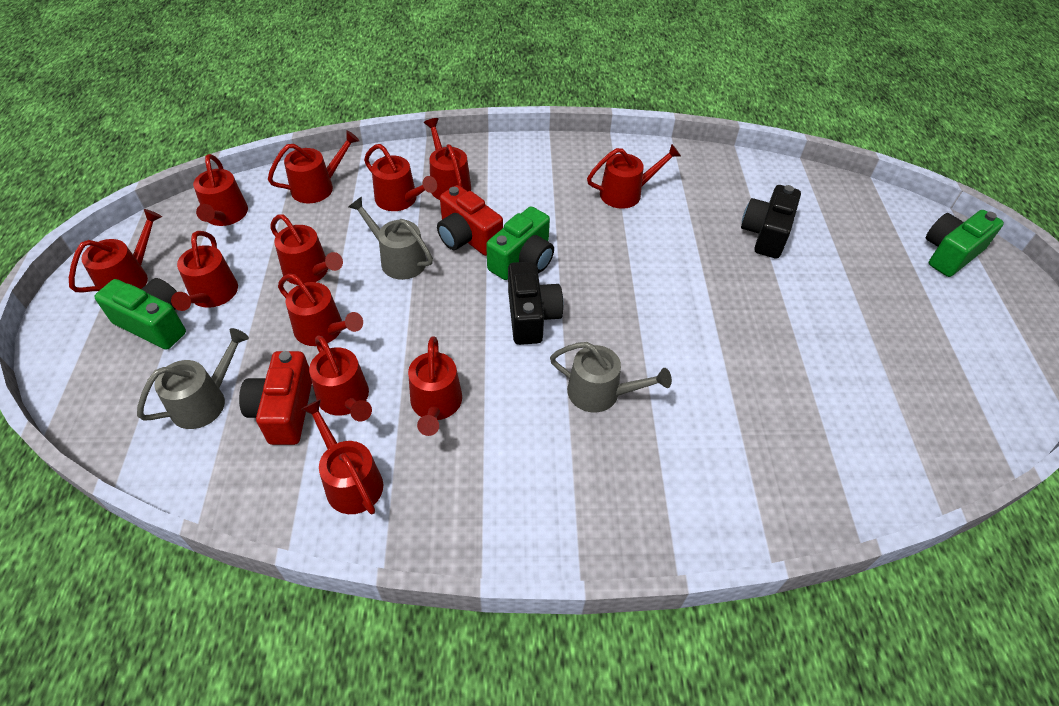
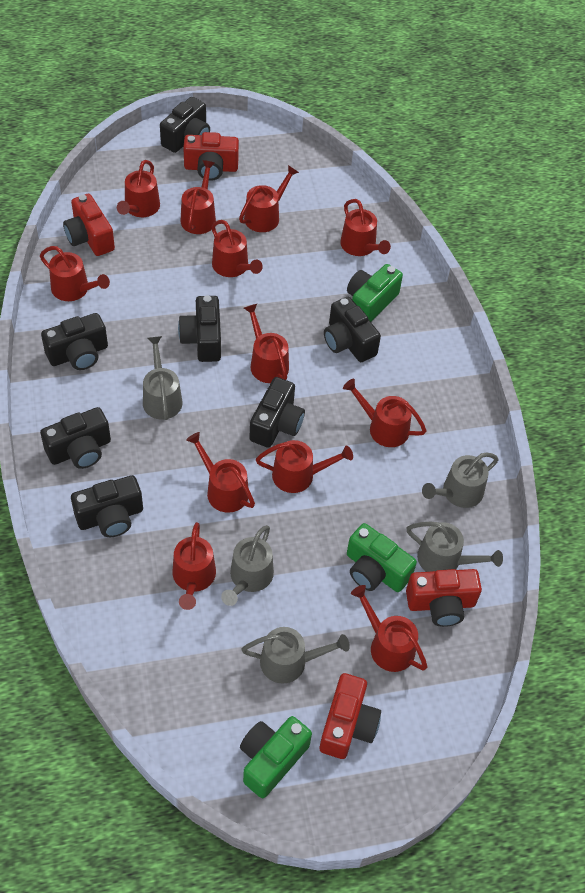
black camera: [508,262,563,345] [741,185,801,259] = 2 -> [40,407,111,469] [41,313,108,370] [71,475,143,537] [160,97,210,153] [178,295,221,362] [249,377,305,448] [324,297,381,362] = 7
grey watering can: [137,328,249,429] [349,197,433,280] [550,342,672,413] = 3 -> [143,336,182,420] [221,525,274,606] [242,627,350,684] [406,521,503,572] [422,452,499,508] = 5
red camera: [239,351,312,445] [437,185,503,256] = 2 -> [63,194,115,256] [183,132,239,181] [320,673,381,759] [406,569,482,627] = 4

